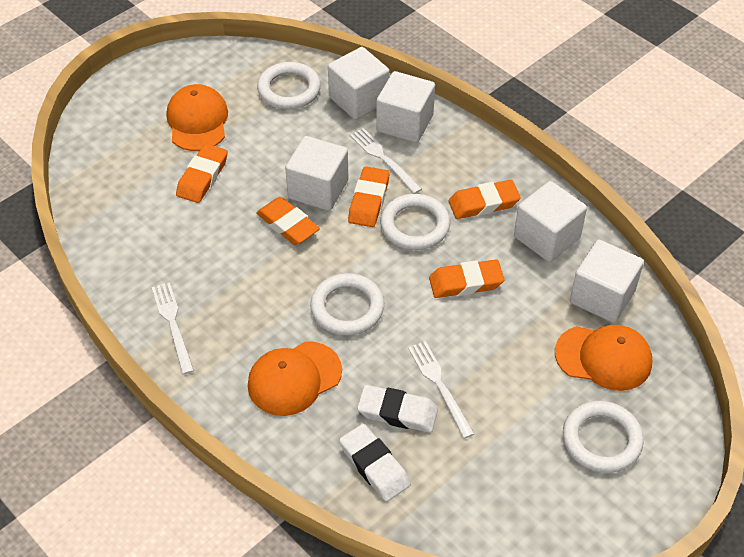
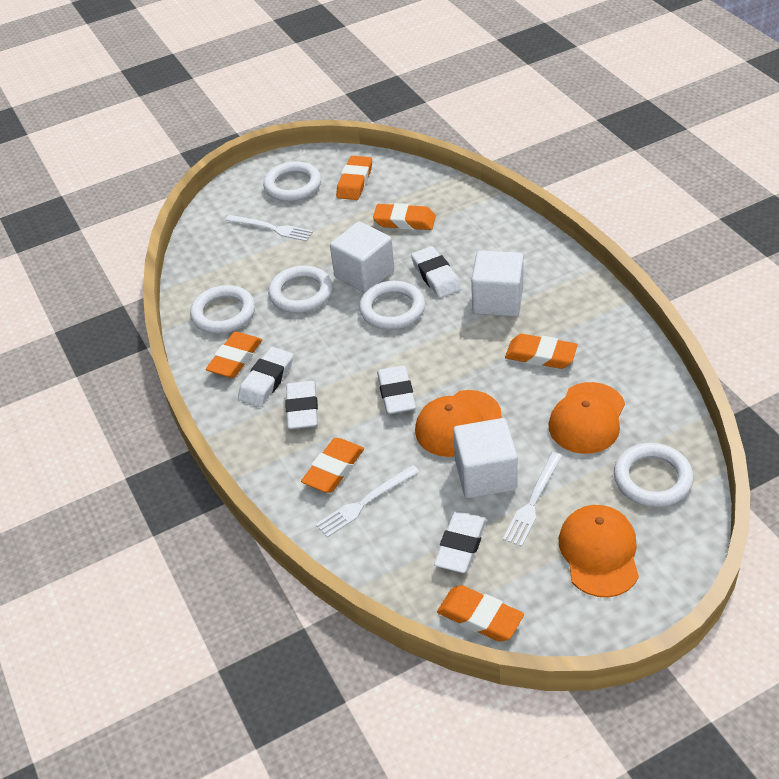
orange eraser: [176,144,228,203] [256,197,320,245] [348,166,390,227] [429,259,504,298] [449,180,521,219] = 5 -> [206,332,262,378] [301,438,364,493] [336,156,372,200] [373,203,436,230] [437,585,524,642] [505,334,578,369] = 6
white cube: [285,136,348,211] [328,47,390,120] [376,71,435,143] [514,181,587,262] [570,240,644,323] = 5 -> [330,222,394,293] [453,418,518,498] [471,250,524,317] = 3
white eraser: [339,424,411,502] [357,385,438,433] = 2 -> [238,347,293,407] [285,381,318,429] [377,365,416,414] [411,246,461,298] [434,511,487,573] = 5
white ring: [257,62,321,109] [310,273,384,335] [380,194,450,250] [563,401,644,473] = 4 -> [190,285,255,334] [263,161,321,202] [268,265,333,313] [359,281,425,330] [614,443,693,507] = 5

